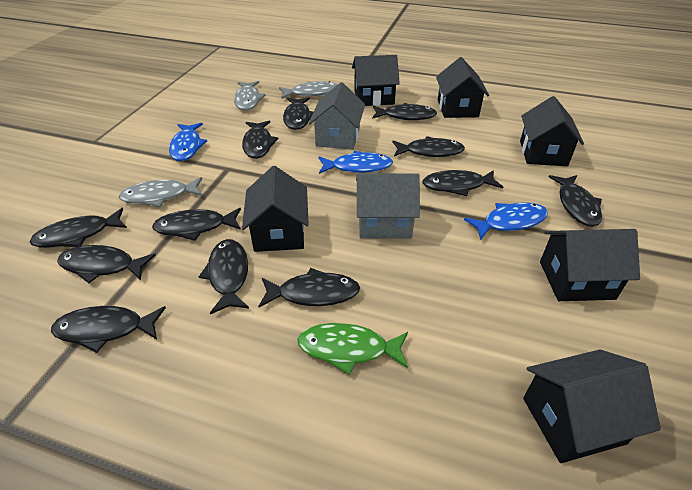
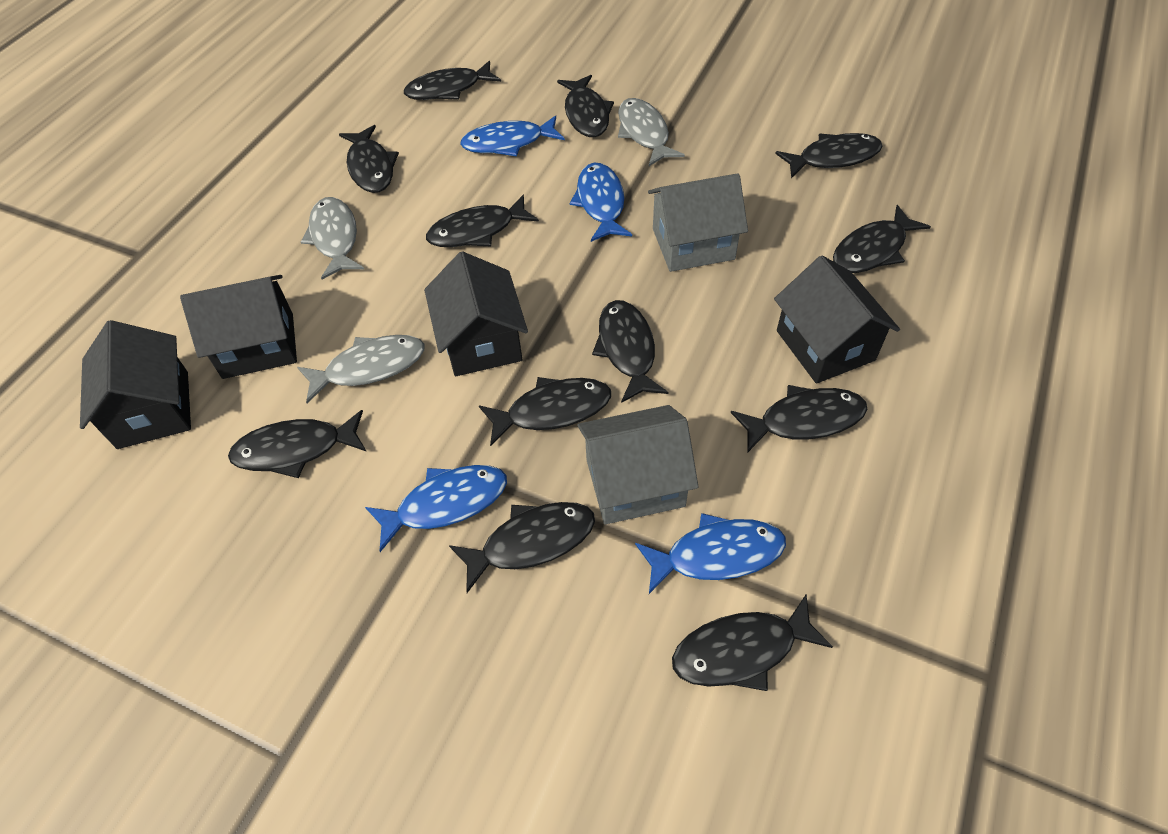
black house: [242,166,309,252] [352,55,400,106] [436,57,489,118] [520,96,584,166] [523,350,661,463] [540,229,640,301] = 6 -> [80,320,191,449] [180,275,297,379] [424,251,528,376] [774,255,900,384] = 4
blue fish: [169,123,207,161] [319,151,393,174] [464,202,548,240] = 3 -> [365,465,507,552] [460,115,565,156] [570,163,632,242] [635,513,786,594] = 4
green fish: [297,323,408,375] = 1 -> none = 0

